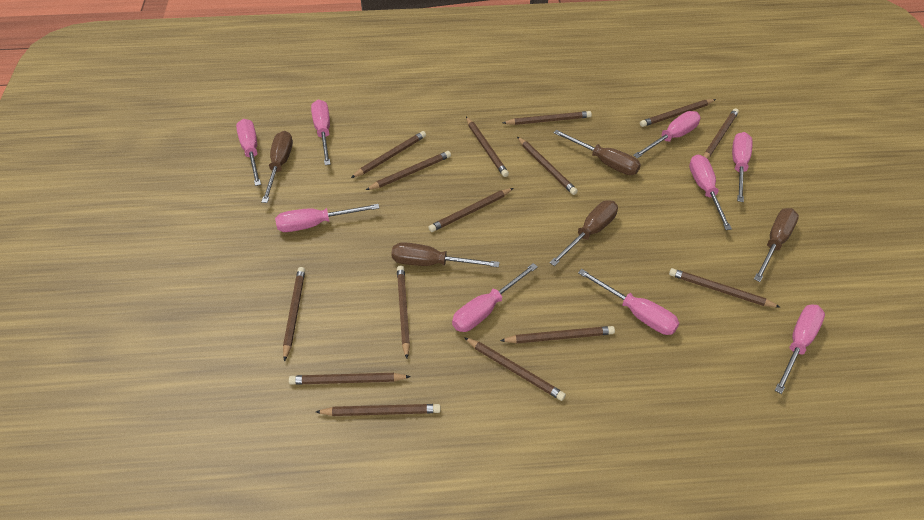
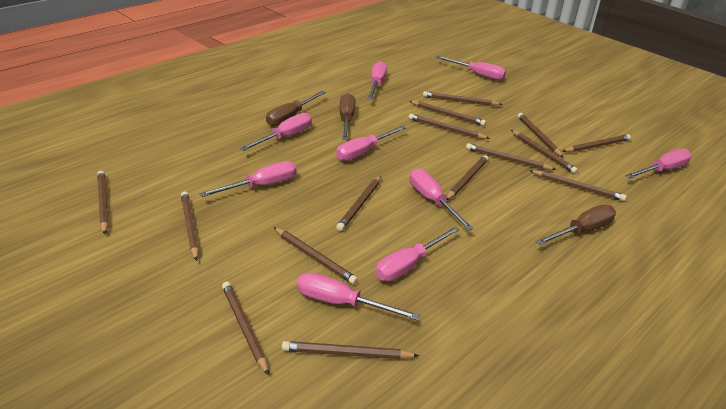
brown screwdriver: [261,131,293,203] [391,242,499,267] [550,200,618,266] [553,130,641,175] [754,208,799,282] = 5 -> [266,91,326,127] [340,93,355,140] [536,205,616,245] = 3

